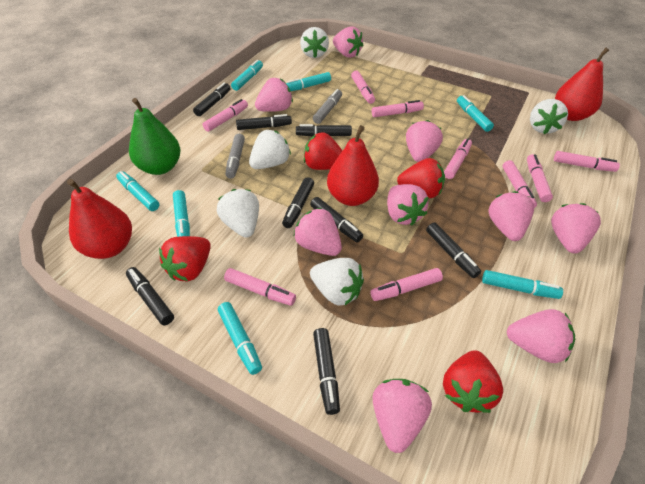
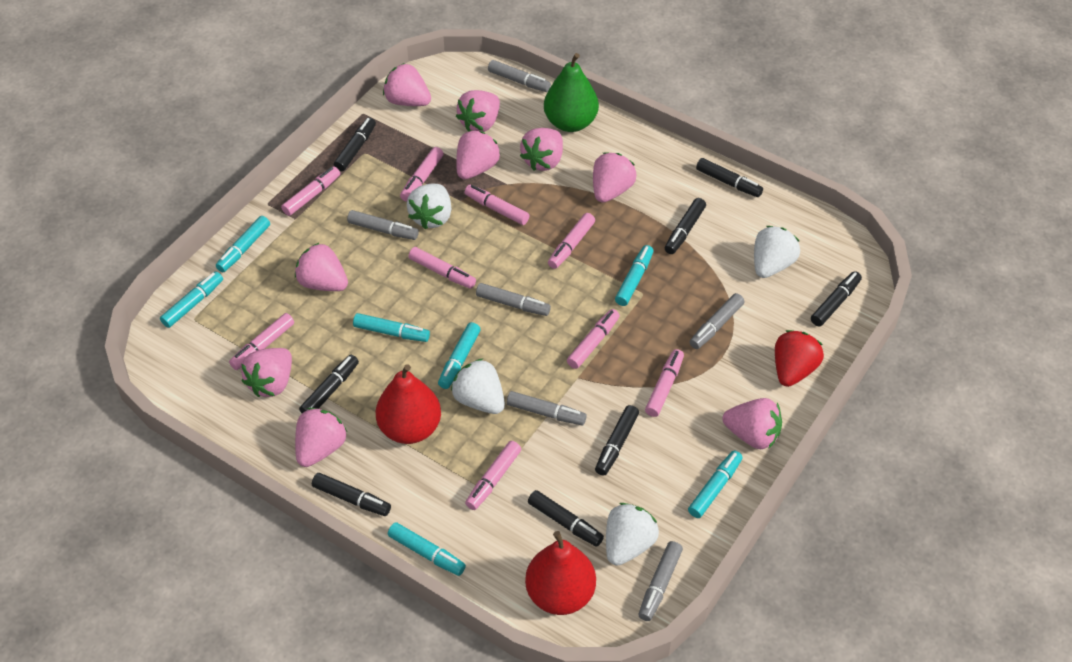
grey marker: [225,134,245,179] [313,89,342,124] = 2 -> [347,210,419,240] [476,283,551,316] [488,60,551,92] [507,391,587,425] [638,541,683,621] [690,293,744,349] = 6
red pear: [67,179,132,259] [327,125,379,206] [555,48,609,121] = 3 -> [376,364,441,444] [525,531,596,615] = 2
red strawberry: [159,236,211,281] [304,132,342,170] [397,158,445,198] [443,350,503,413] = 4 -> [775,330,824,387] = 1
white strawberry: [217,189,259,237] [249,130,291,169] [300,27,329,58] [310,258,364,305] [530,99,568,134] = 5 -> [407,184,452,229] [451,359,505,414] [606,503,659,566] [754,226,800,278] = 4

